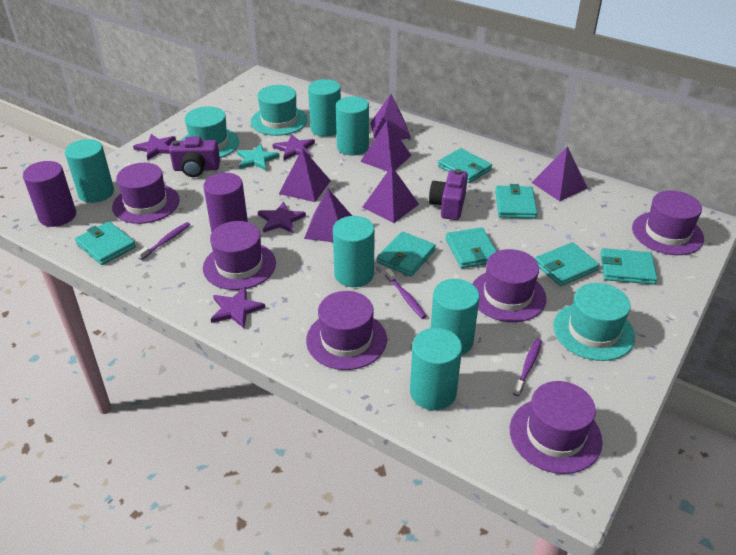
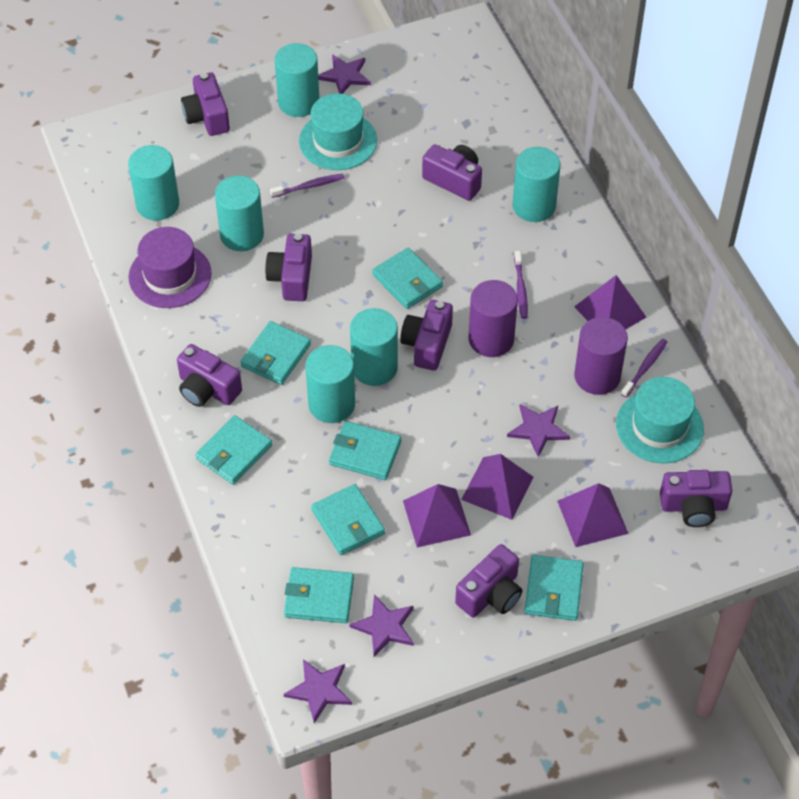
purple camera: [169,137,220,177] [429,169,468,220] = 2 -> [177,344,242,407] [181,72,230,136] [265,234,312,301] [400,300,453,371] [422,144,482,201] [455,544,522,617] [660,470,733,527] = 7
purple hat: [112,163,180,224] [203,221,276,290] [306,291,387,370] [472,249,547,322] [510,381,603,474] [632,190,704,255] = 6 -> [129,227,212,308] = 1
purple pyramid: [279,148,331,202] [304,188,352,242] [360,121,412,171] [363,166,419,223] [370,94,411,139] [531,146,587,201] = 6 -> [403,484,471,547] [461,454,533,520] [557,483,628,547] [574,275,646,330] = 4
turquoise hat: [181,107,239,158] [251,85,308,136] [553,283,635,361] = 3 -> [299,93,377,170] [616,377,704,463] = 2
turquoise star: [237,144,280,170] = 1 -> none = 0

